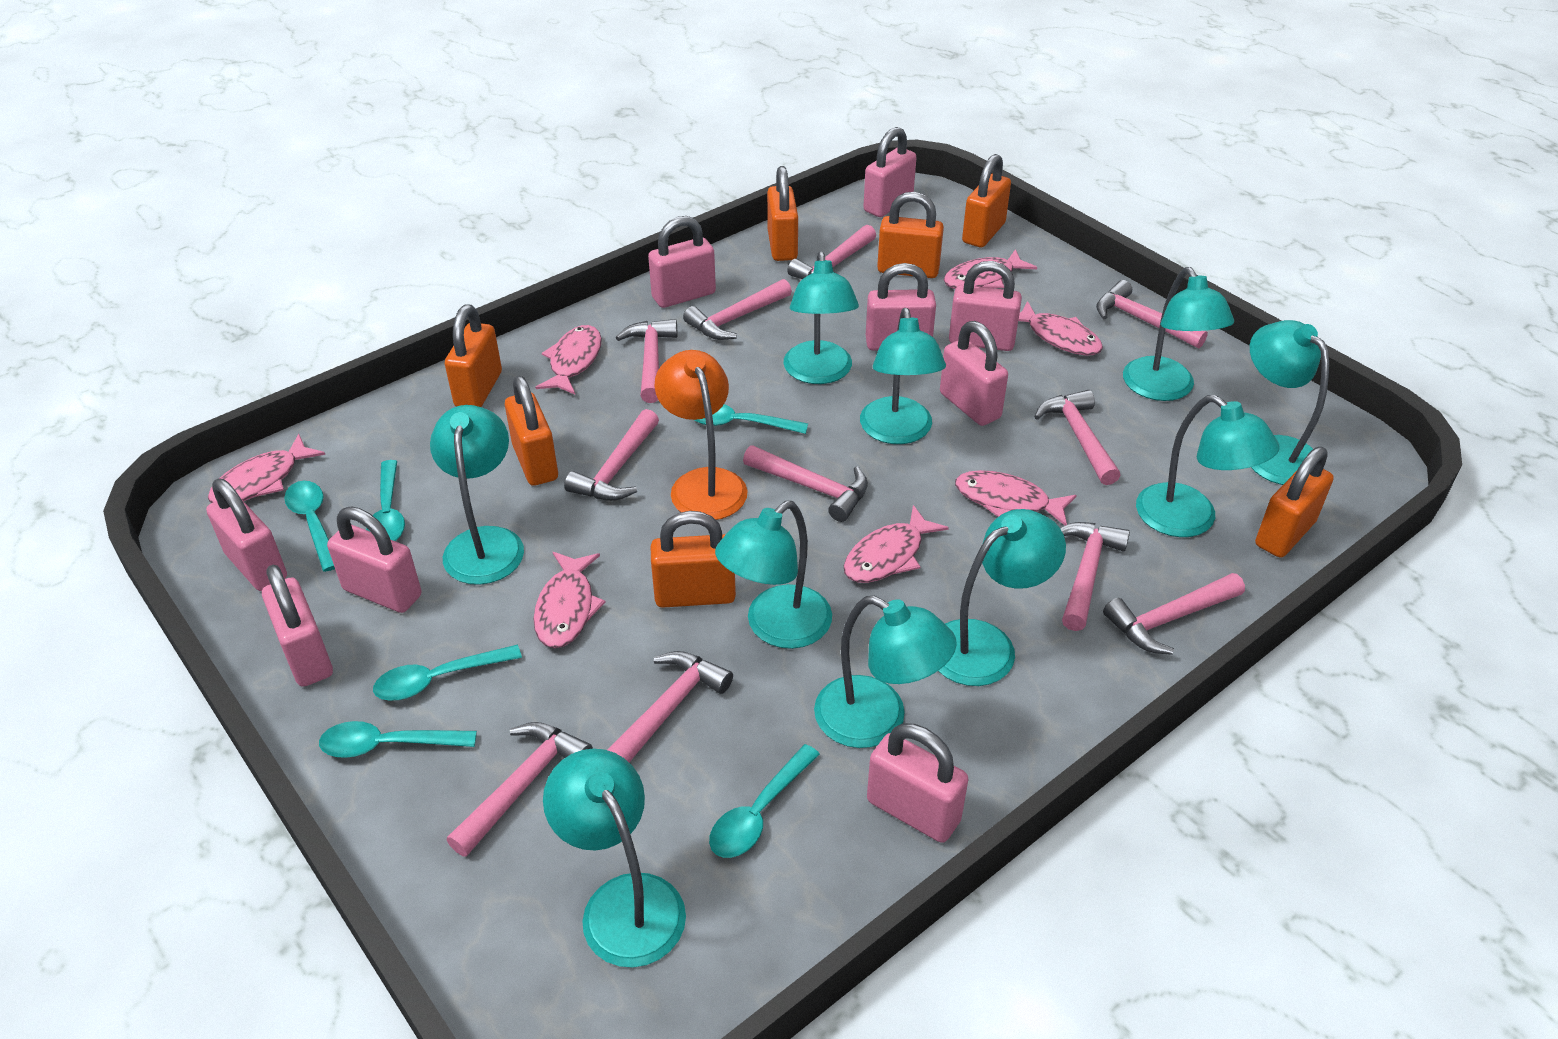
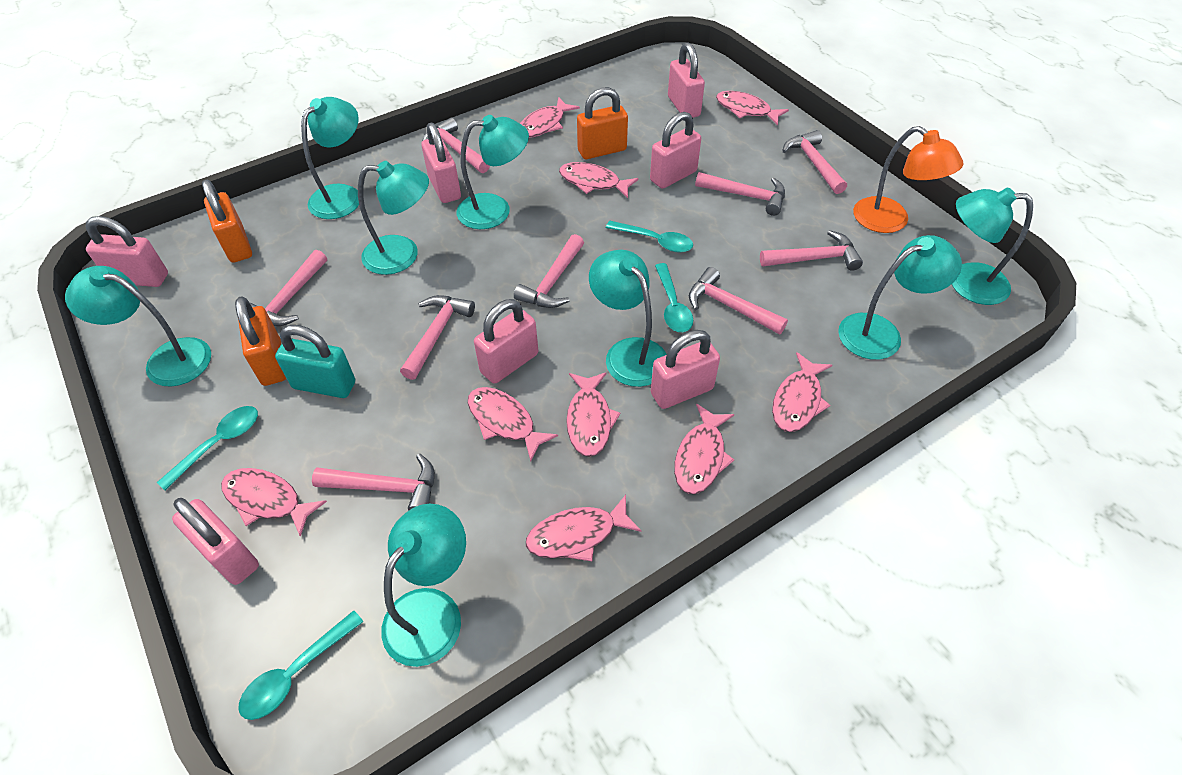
orange padlock: [445,304,502,407] [505,376,558,486] [651,511,736,608] [767,166,798,261] [877,192,944,278] [962,154,1011,247] [1255,447,1334,558] = 7 -> [202,180,252,263] [235,296,286,386] [577,87,628,159] = 3
pink fish: [208,434,325,503] [533,552,606,648] [535,325,602,395] [844,505,949,583] [944,249,1037,289] [955,470,1077,525] [1018,301,1103,355] = 7 -> [221,468,327,537] [468,387,558,461] [520,97,580,138] [526,495,641,561] [559,162,639,198] [566,372,621,457] [674,404,734,494] [716,91,789,125] [772,352,832,432] = 9
pink hammer: [447,722,593,857] [564,409,659,501] [607,651,733,762] [616,319,678,403] [683,279,792,340] [743,445,868,522] [787,225,876,279] [1034,390,1121,485] [1060,522,1130,631] [1096,280,1208,348] [1103,573,1245,655] = 11 -> [250,250,327,326] [312,454,434,511] [400,295,475,380] [423,118,490,173] [514,234,584,308] [689,267,788,335] [695,172,785,216] [760,230,863,271] [782,130,847,194] = 9
pink padlock: [206,479,287,591] [262,565,333,687] [327,507,421,613] [648,216,716,308] [863,127,917,217] [866,263,936,351] [867,723,969,843] [940,321,1008,426] [949,261,1022,351] = 9 -> [86,216,168,287] [172,498,259,585] [421,122,461,203] [474,299,538,384] [650,112,701,189] [651,330,720,409] [668,42,705,118] = 7
turquoise lamp: [430,405,524,585] [543,749,686,968] [715,501,832,649] [783,251,859,384] [814,596,957,748] [860,308,946,444] [938,509,1066,686] [1123,267,1234,401] [1136,395,1279,537] [1250,320,1329,485] = 10 -> [65,266,211,387] [301,97,359,219] [358,161,429,275] [381,504,466,667] [457,115,529,229] [589,250,666,387] [838,235,962,360] [952,188,1033,305] = 8
turquoise padlock: none = 0 -> [275,325,355,398] = 1
turquoise spoon: [284,481,335,572] [319,721,477,758] [366,460,405,541] [373,645,522,701] [695,404,808,434] [709,744,820,858] = 6 -> [157,406,258,490] [238,610,364,720] [606,221,693,253] [655,263,693,332] = 4

